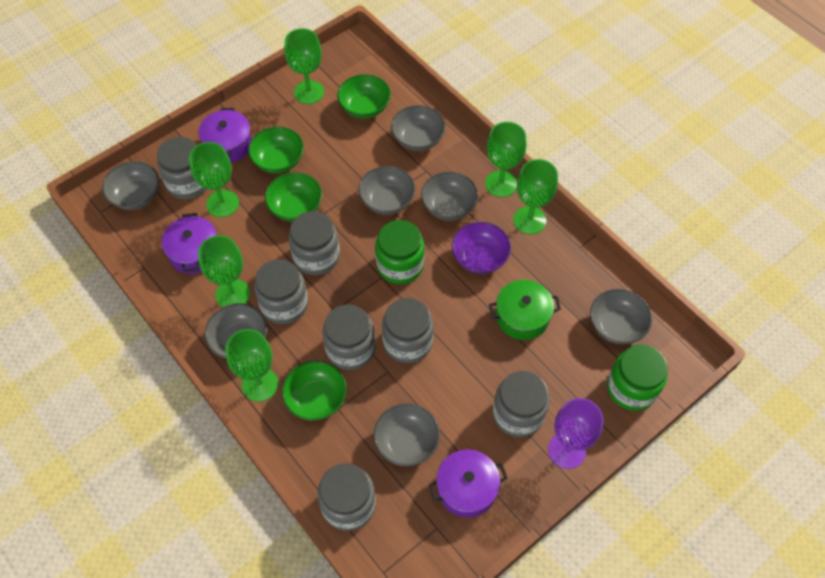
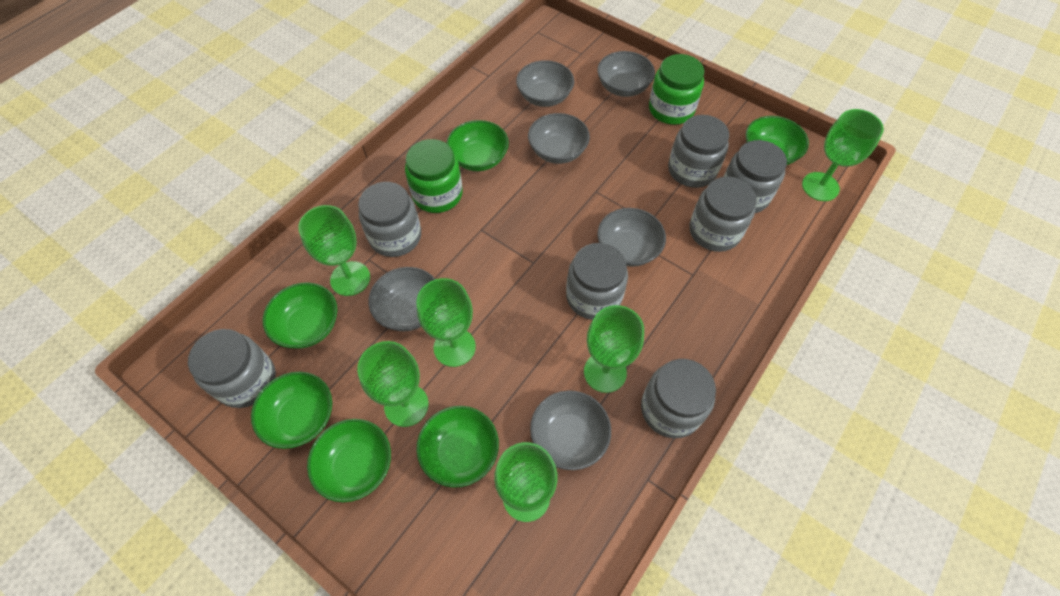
green bowl: [248,127,304,174] [265,172,322,222] [282,361,347,421] [337,74,391,119] = 4 -> [251,372,332,449] [263,282,337,349] [307,419,391,502] [417,406,499,488] [447,120,509,171] [746,116,809,165] = 6
green pot: [489,280,561,340] = 1 -> none = 0
grey bowl: [102,161,159,210] [205,303,267,359] [358,166,415,215] [374,403,440,467] [391,105,446,151] [421,172,478,221] [590,289,652,345] = 7 -> [368,267,435,331] [516,60,574,107] [528,113,590,164] [530,390,611,470] [597,51,655,97] [597,208,666,267] = 6
purple bowl: [452,222,511,274] = 1 -> none = 0
purple goblet: [548,398,603,469] = 1 -> none = 0
purple pot: [162,213,217,274] [199,108,252,163] [429,450,507,517] = 3 -> none = 0

